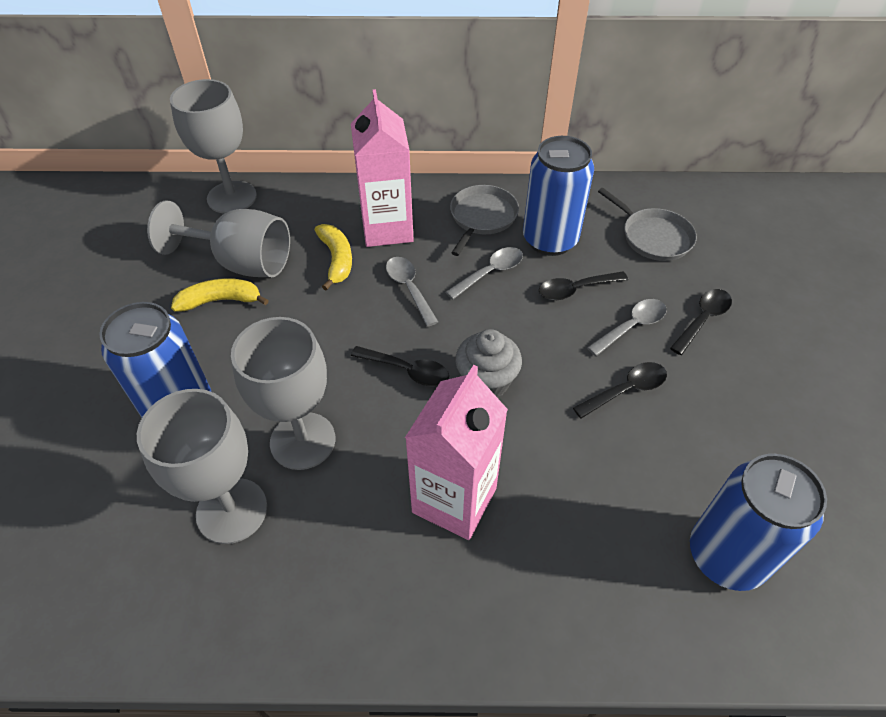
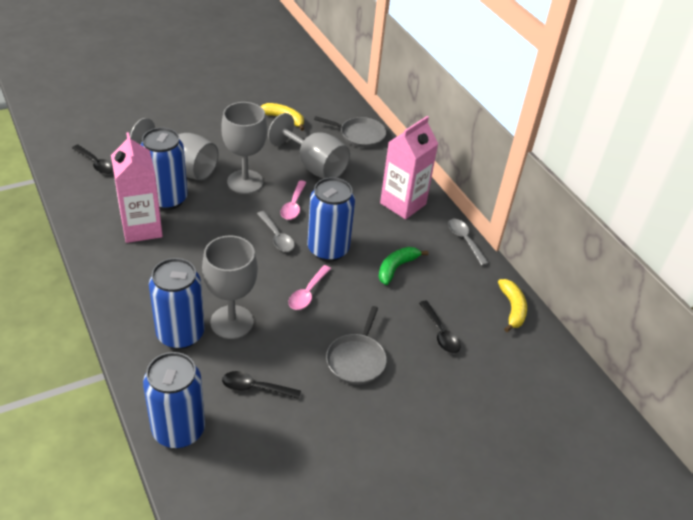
black spoon: [351,346,449,387] [539,271,628,300] [573,362,667,419] [670,289,732,355] = 4 -> [72,145,113,174] [222,371,301,399] [419,300,461,353] = 3
blue can: [99,302,211,418] [523,136,594,256] [690,454,827,591] = 3 -> [141,128,188,210] [143,352,205,448] [149,258,204,349] [308,177,355,262] = 4
green banana: none = 0 -> [378,247,429,285] = 1
grey cupcake: [455,329,522,398] = 1 -> none = 0
grey spoon: [386,257,438,327] [445,247,523,300] [587,299,667,356] = 3 -> [257,211,295,252] [448,219,489,266] = 2
pink spoon: none = 0 -> [280,180,307,220] [288,265,331,310] = 2

